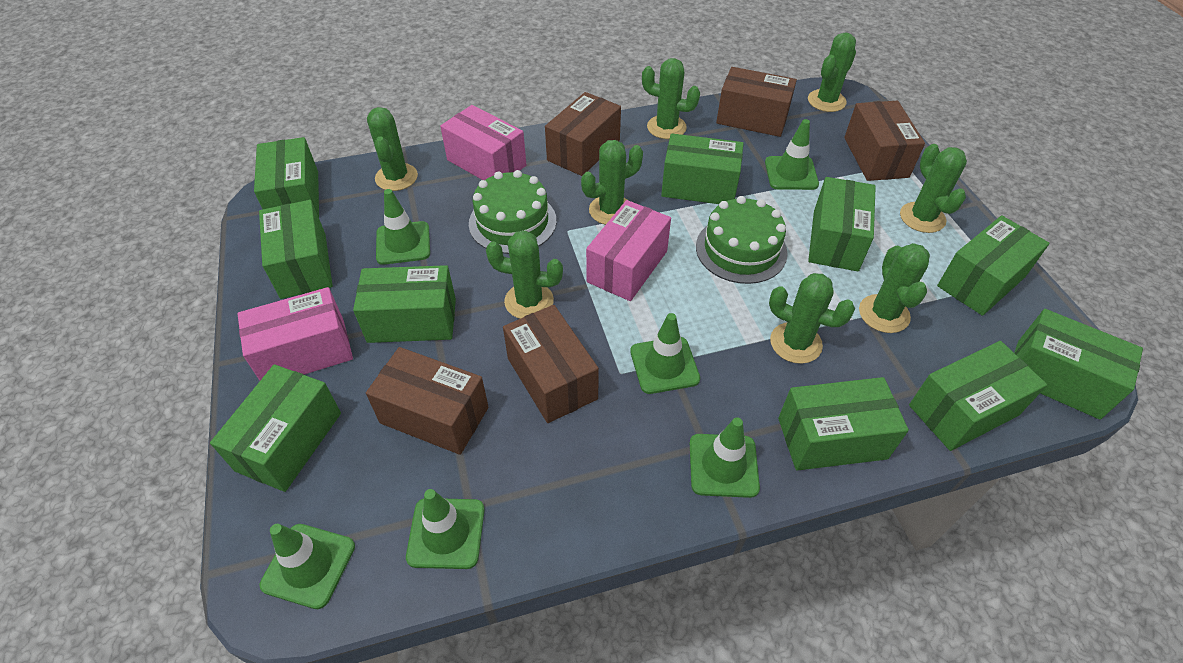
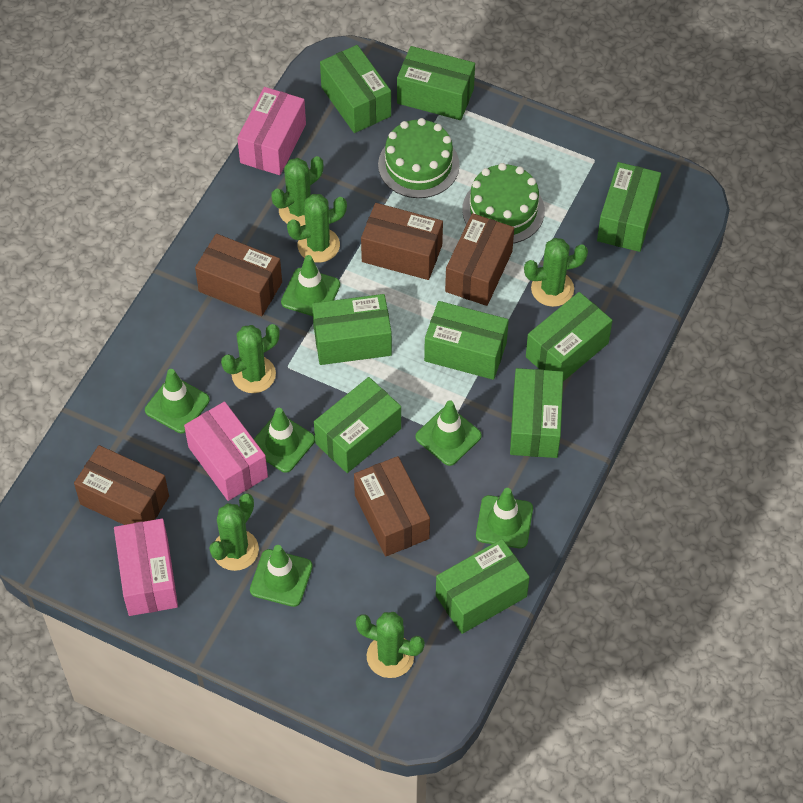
green box: [210,364,341,492] [254,137,319,217] [259,200,333,299] [353,265,456,343] [661,134,744,204] [778,377,909,471] [808,177,876,271] [909,341,1047,451] [937,215,1050,316] [1014,309,1143,420] = 10 -> [312,294,392,365] [314,377,401,473] [320,45,391,133] [397,46,475,120] [424,301,509,380] [436,539,530,634] [510,368,563,458] [526,292,612,381] [597,162,661,252] = 9
green cactus: [367,107,418,191] [486,231,563,319] [581,140,643,225] [642,58,700,139] [769,273,855,364] [808,32,856,112] [859,243,930,333] [900,144,967,233] = 8 -> [209,493,259,571] [221,324,280,393] [271,156,323,226] [287,194,347,263] [356,612,425,678] [524,238,588,307] = 6

